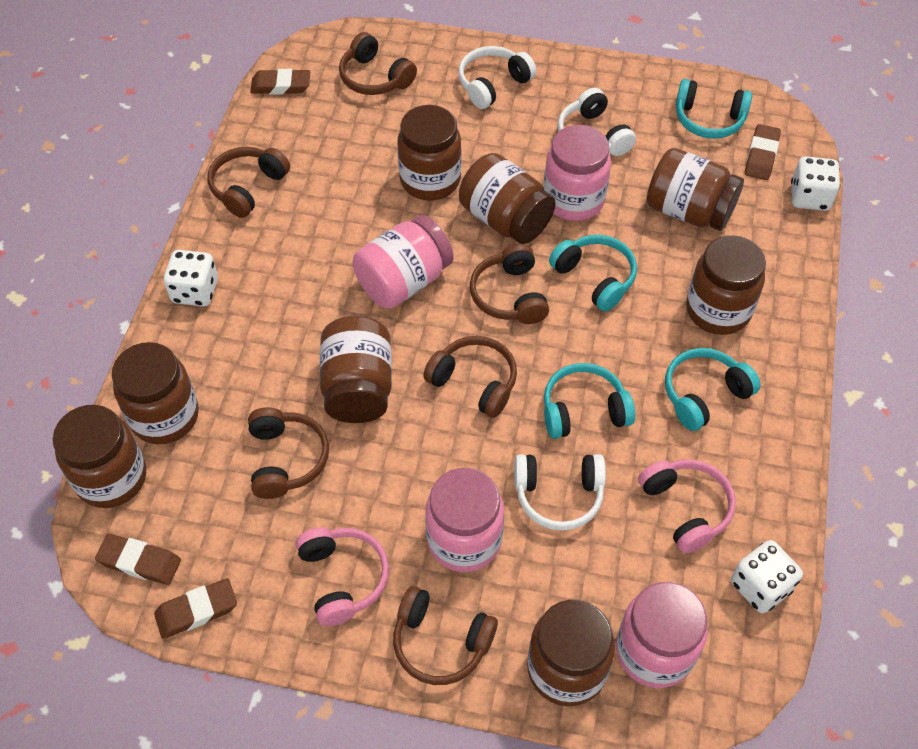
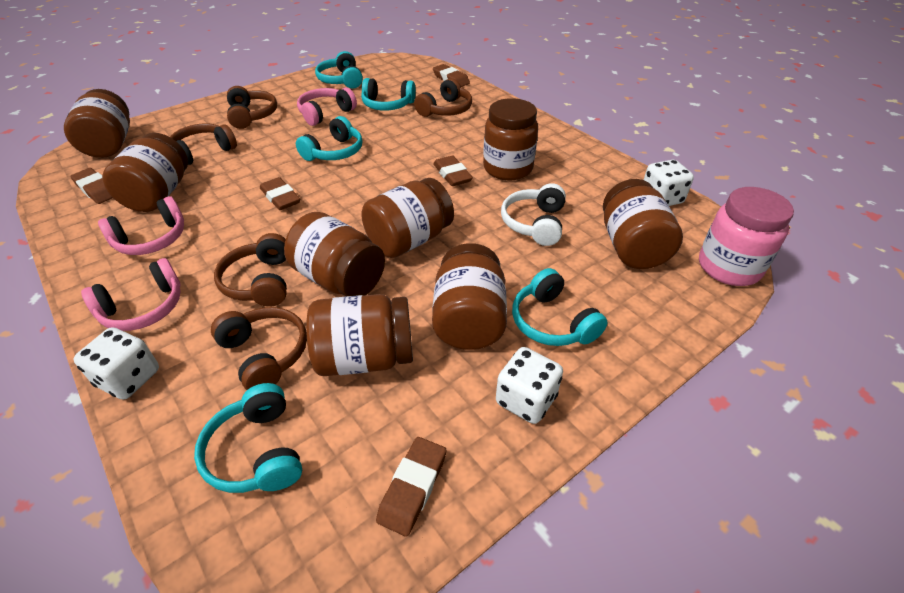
brown eraser: [95,534,181,585] [154,578,237,639] [250,69,310,95] [745,124,781,180] = 4 -> [70,168,113,204] [260,177,300,210] [376,437,446,537] [433,64,470,87] [433,156,473,186] = 5
brown headphones: [207,147,290,218] [248,407,329,499] [339,32,417,95] [393,586,498,685] [423,336,517,418] [470,243,549,324] = 6 -> [170,123,237,165] [211,307,307,390] [214,233,287,307] [227,86,277,129] [414,78,472,117] = 5
pink headphones: [296,527,389,626] [638,459,736,553] = 2 -> [81,258,181,331] [98,196,184,255] [297,88,357,126] = 3
pink jar: [352,215,454,309] [425,468,504,572] [544,125,611,221] [616,582,708,688] = 4 -> [699,187,794,286] = 1
turquoise headphones: [544,363,635,439] [549,235,637,312] [665,348,761,431] [676,79,752,139] = 4 -> [194,383,302,493] [296,116,363,161] [315,51,363,89] [361,78,416,111] [512,268,608,346] = 5
white headphones: [458,46,536,109] [514,454,606,531] [557,88,636,156] = 3 -> [501,183,566,246] = 1

